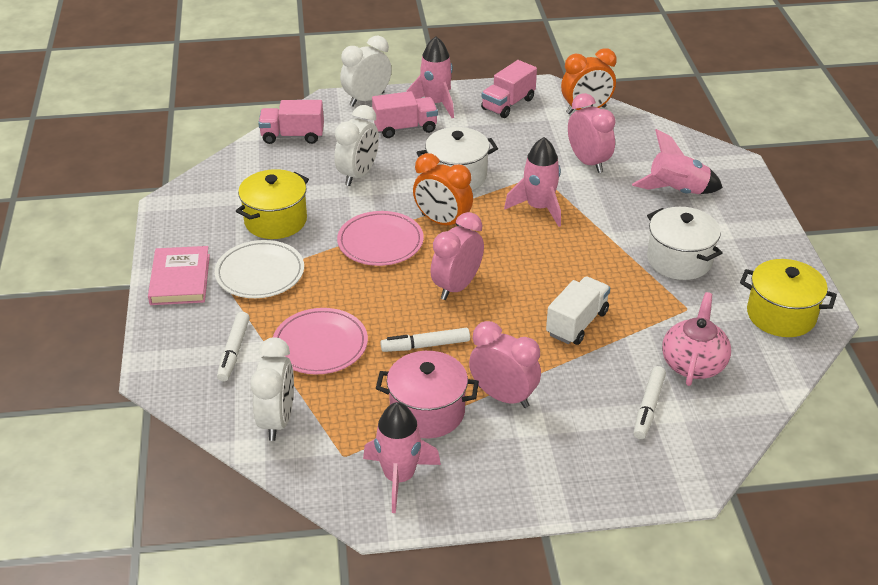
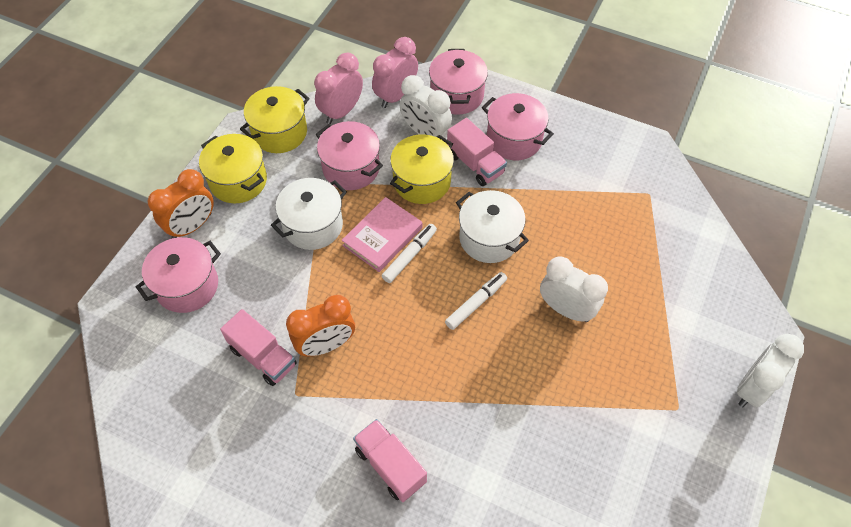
pink clock: [430,212,484,300] [469,321,541,408] [568,93,616,173] = 3 -> [314,53,363,124] [372,37,418,108] = 2
pink plate: [273,308,368,374] [337,211,424,266] = 2 -> none = 0
pink pot: [376,351,479,438] = 1 -> [136,237,221,313] [316,121,383,190] [429,49,488,115] [482,93,554,160] = 4
pink rocket: [363,402,441,513] [406,36,454,118] [504,137,561,227] [632,129,723,194] = 4 -> none = 0
pink teapot: [662,292,731,386] = 1 -> none = 0
white marker: [217,312,250,382] [380,328,470,352] [634,366,666,439] = 3 -> [382,224,437,283] [445,272,507,330] = 2
white plate: [215,240,304,298] = 1 -> none = 0
white truck: [546,276,610,345] = 1 -> none = 0
yellow pot: [236,169,309,239] [740,259,837,337] = 2 -> [199,134,267,203] [240,86,310,153] [390,134,454,204] = 3

